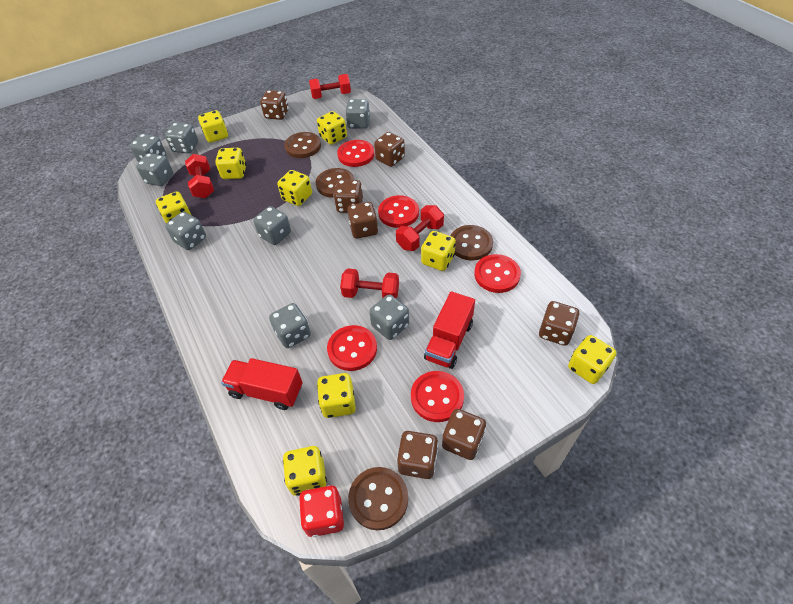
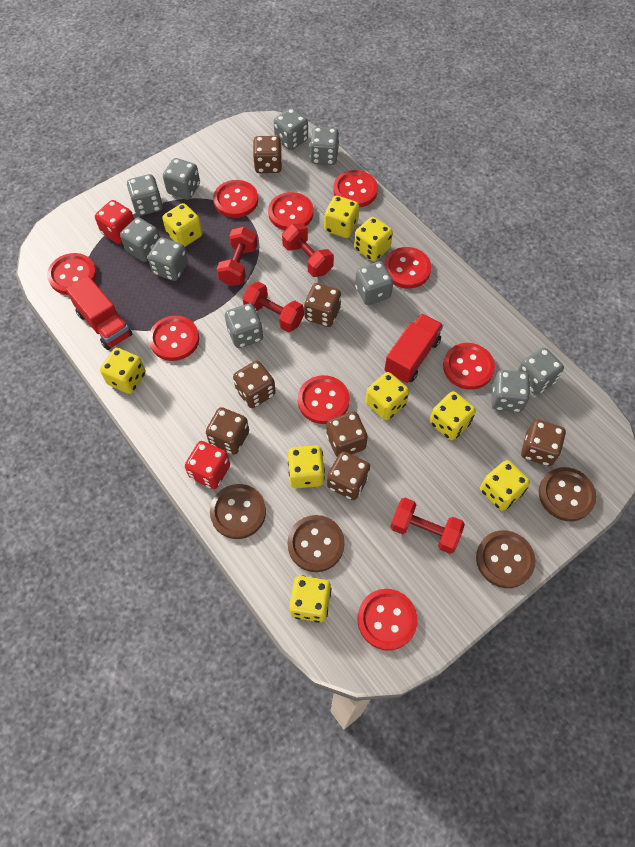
grey dice: [130,134,166,162] [136,153,173,186] [165,123,198,153] [165,212,206,250] [253,206,291,245] [269,303,311,348] [345,99,370,129] [369,295,409,340] = 8 -> [120,217,160,262] [127,174,163,216] [148,238,188,281] [163,158,200,200] [225,304,263,348] [274,108,308,150] [310,127,339,165] [355,261,393,305] [491,370,530,412] [518,347,564,395] = 10
red button: [327,325,377,371] [337,140,374,167] [378,195,419,228] [411,371,464,422] [474,254,521,293] = 5 -> [47,253,97,295] [149,316,199,361] [213,180,258,218] [268,192,313,230] [298,375,350,424] [333,170,378,207] [357,589,418,651] [384,247,431,289] [443,343,495,390] = 9
red dice: [299,486,344,537] = 1 -> [95,200,134,244] [185,441,230,489] = 2

